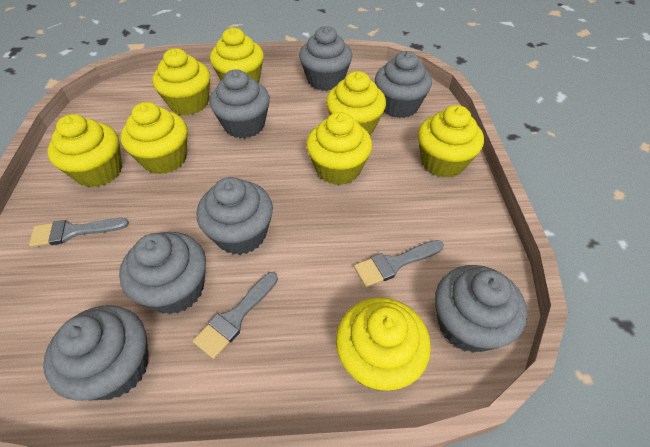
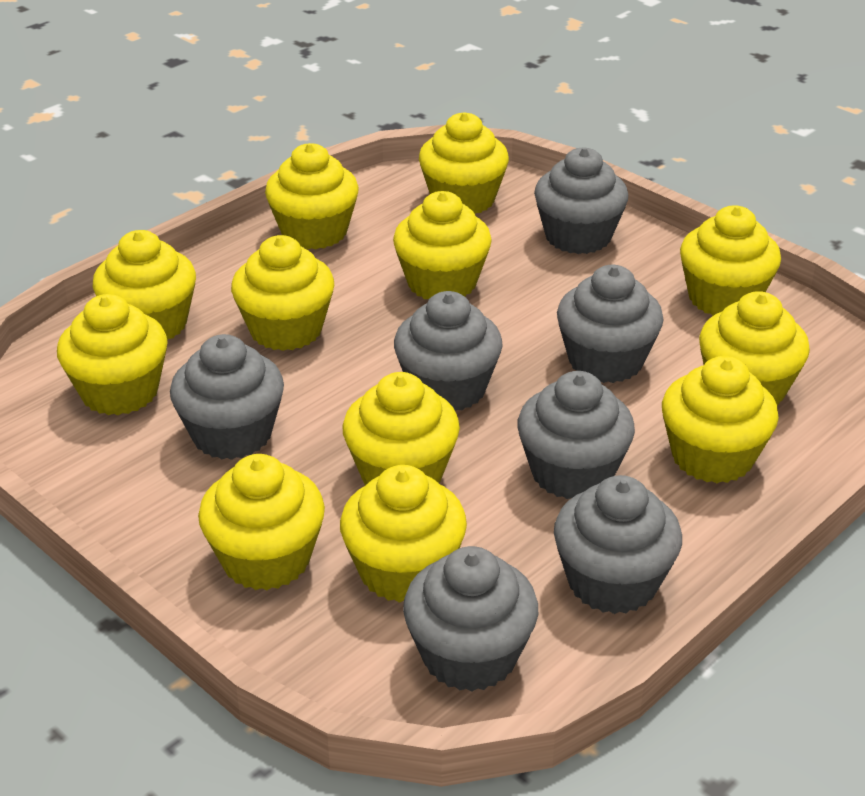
grey brush: [29,218,129,247] [193,272,278,359] [354,240,444,288] = 3 -> none = 0
yellow cupcake: [47,114,122,188] [120,102,188,174] [152,48,210,115] [210,28,264,83] [306,112,372,185] [326,71,386,136] [336,298,431,391] [418,105,484,178] = 8 -> [57,294,168,415] [93,230,196,340] [198,454,325,590] [231,235,334,351] [265,143,359,249] [340,465,467,603] [342,372,460,486] [393,191,492,299] [419,112,509,214] [662,356,779,483] [680,205,781,316] [699,291,810,406] = 12

